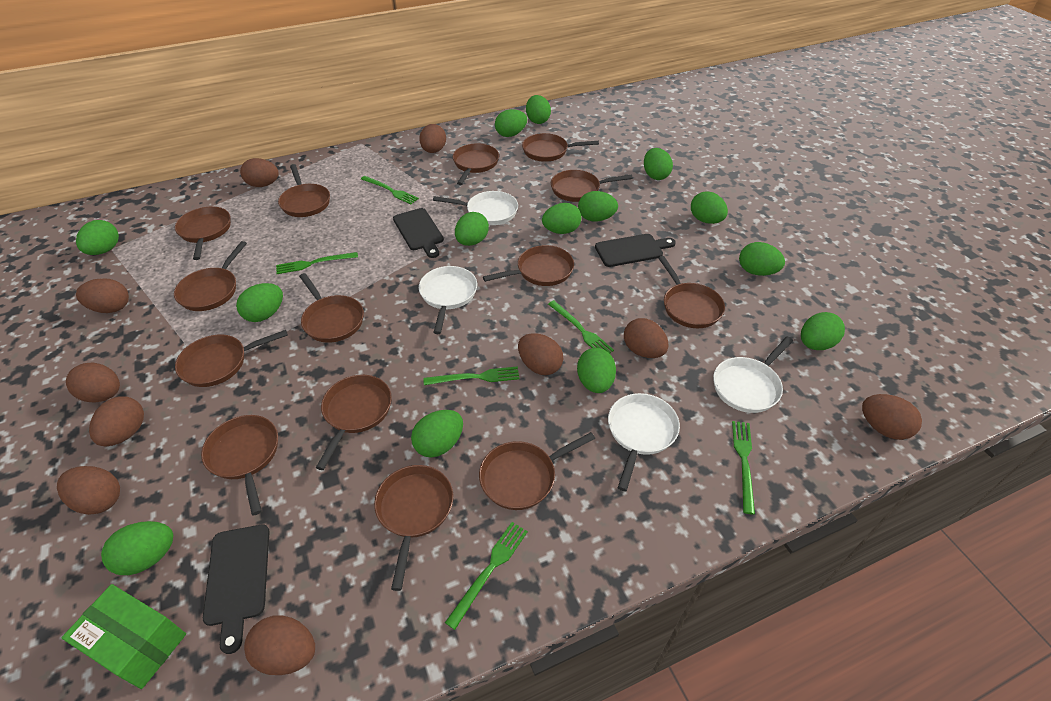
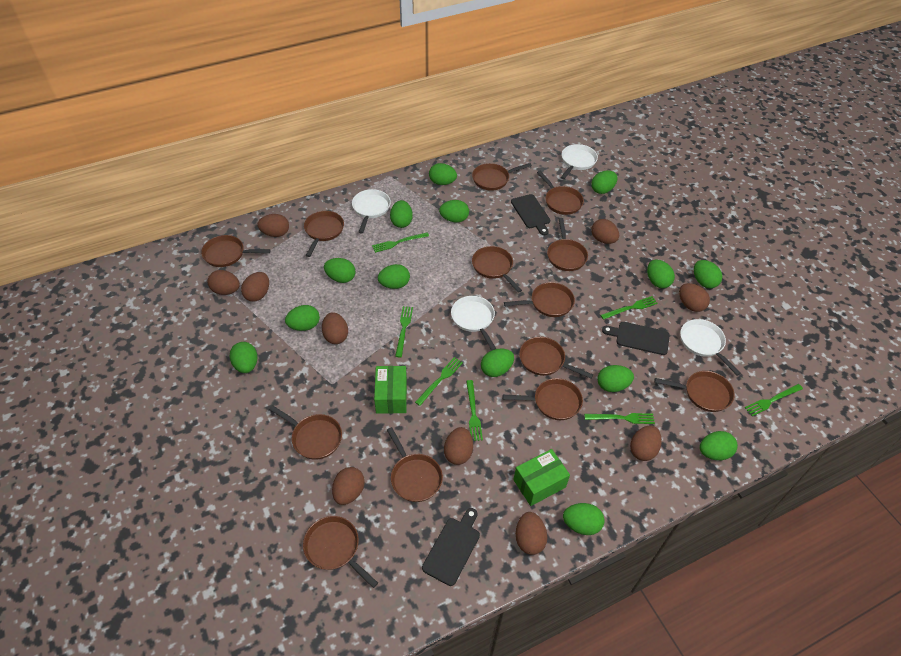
brown pan: [174,241,247,311] [175,207,231,260] [175,330,288,387] [201,415,278,516] [278,164,330,217] [299,273,364,343] [316,375,392,470] [374,465,453,591] [453,143,499,185] [479,432,595,510] [483,245,574,286] [522,133,599,162] [551,170,633,202] [659,256,725,328] = 14 -> [201,235,271,267] [269,405,342,460] [303,516,378,588] [304,211,344,257] [387,427,443,502] [472,163,532,191] [472,246,522,293] [503,378,583,420] [504,282,575,317] [519,337,593,379] [537,171,584,215] [547,218,588,271] [654,371,735,412] = 13
green box: [62,584,186,689] = 1 -> [374,366,407,414] [513,449,570,506] = 2
green fork: [276,252,358,274] [361,176,419,204] [423,366,519,385] [445,522,528,630] [548,300,614,353] [732,421,755,514] = 6 -> [372,233,429,253] [395,306,413,357] [415,357,463,406] [466,380,483,441] [584,413,655,424] [601,296,658,320] [745,384,803,416] = 7

